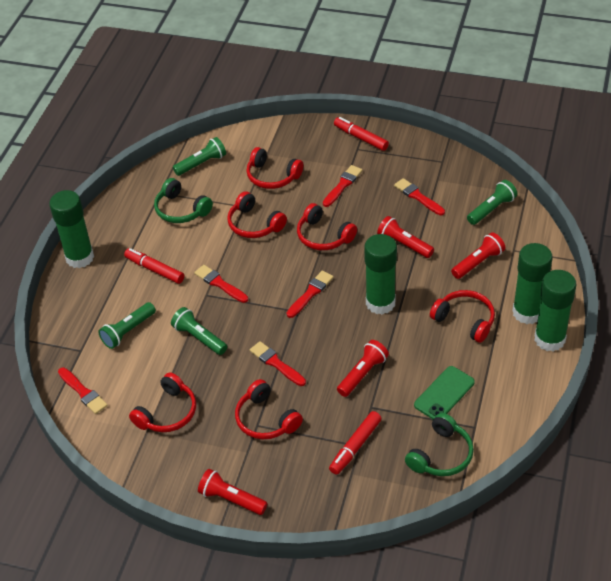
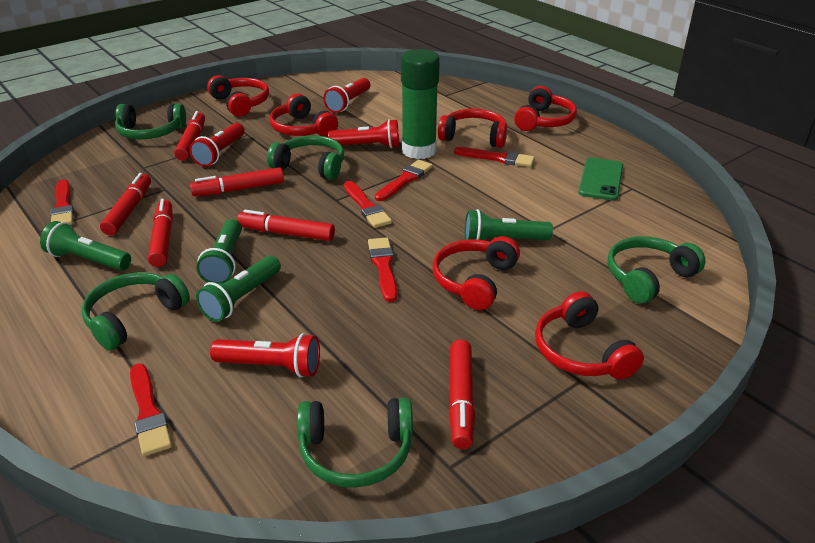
green glue stick: [49,190,94,268] [364,234,397,315] [512,243,553,324] [534,270,577,351] = 4 -> [401,49,440,159] = 1
green headphones: [154,178,213,223] [405,413,474,476] = 2 -> [81,272,190,351] [115,103,186,139] [267,136,344,180] [297,398,413,488] [608,236,706,303] = 5
red marker: [124,248,184,284] [329,411,382,475] [334,117,389,151] = 3 -> [100,173,151,235] [148,199,173,267] [174,111,205,160] [190,167,284,196] [237,210,335,241] [449,340,475,449] = 6

